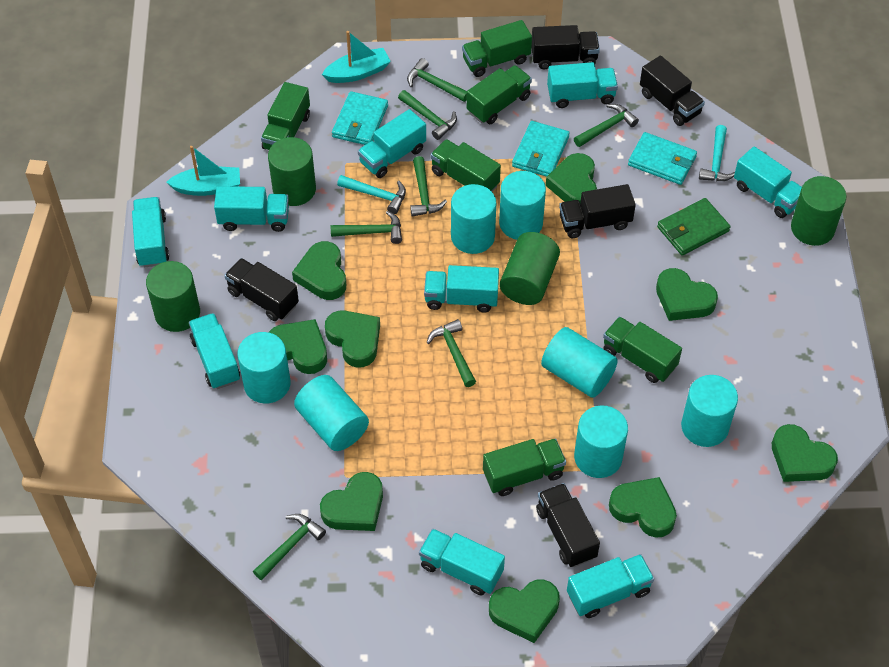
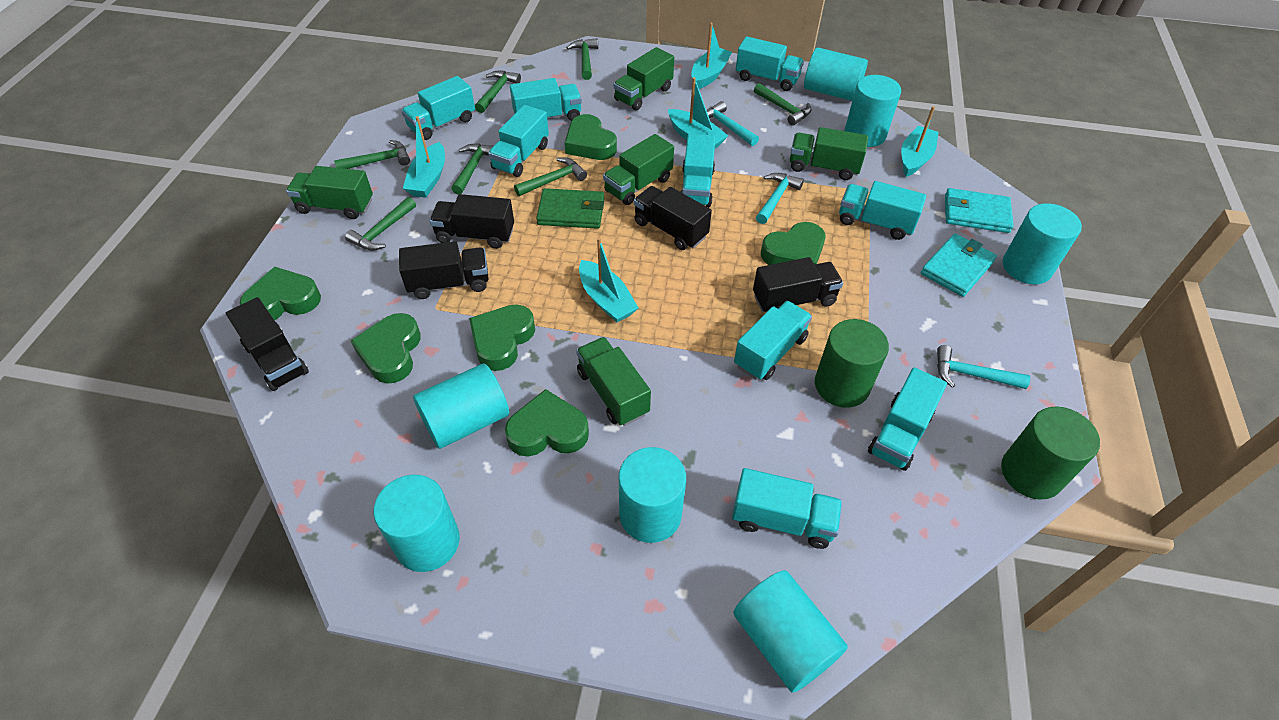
green cylinder: [146,261,200,332] [268,137,316,206] [500,232,560,305] [791,176,847,246] = 4 -> [815,319,889,408] [1001,406,1100,500] = 2
green heart: [269,319,327,374] [292,241,346,300] [320,472,383,531] [325,310,380,368] [489,580,560,643] [546,153,597,202] [609,477,677,538] [656,268,718,321] [772,424,838,482] = 9 -> [240,267,321,321] [351,313,421,384] [469,304,535,371] [505,389,589,456] [565,114,617,160] [761,222,825,265] = 6
green truck: [261,82,310,150] [430,139,501,191] [462,20,532,77] [467,65,532,124] [483,438,566,496] [603,317,682,383] = 6 -> [286,166,373,219] [576,337,651,426] [603,134,674,205] [614,47,674,111] [790,127,868,180] = 5
turquoise boat: [166,146,240,196] [322,31,391,83] = 2 -> [403,116,445,198] [579,238,639,322] [668,77,728,149] [692,22,732,89] [901,106,938,177] = 5
turquoise hammer: [337,175,406,214] [699,125,735,181] = 2 -> [707,101,759,146] [756,173,804,224] [937,345,1030,389] = 3
turquoise wallet: [332,91,388,145] [512,121,570,177] [628,132,697,185] = 3 -> [921,234,997,297] [945,188,1014,233] = 2

